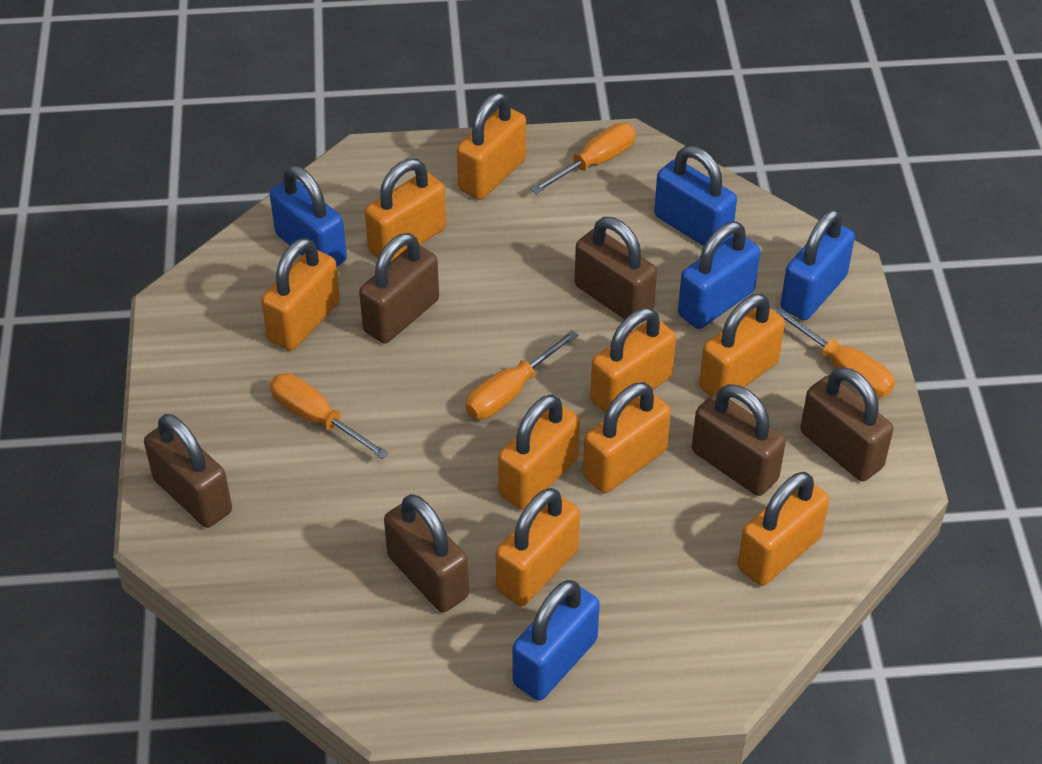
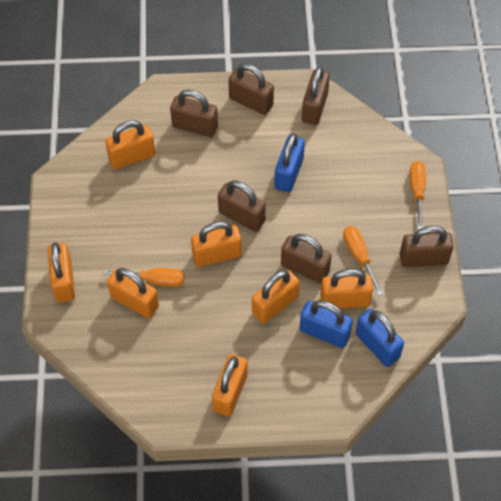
blue padlock: [270,166,347,267] [512,580,600,701] [654,146,737,246] [678,222,760,329] [780,209,855,320] = 5 -> [274,133,305,192] [299,300,353,348] [355,309,404,367] = 3
orange padlock: [261,238,340,351] [365,159,446,261] [457,93,526,200] [496,488,580,606] [498,394,580,510] [583,382,671,493] [590,308,676,414] [699,294,785,396] [738,472,829,586] = 9 -> [47,242,75,302] [105,120,155,169] [107,268,159,318] [191,221,242,267] [212,354,248,416] [252,270,300,324] [320,269,373,308] = 7
orange screwdriver: [270,373,389,459] [465,330,579,419] [531,123,636,194] [776,308,895,397] = 4 -> [103,268,184,287] [343,226,383,295] [410,161,426,230] = 3

